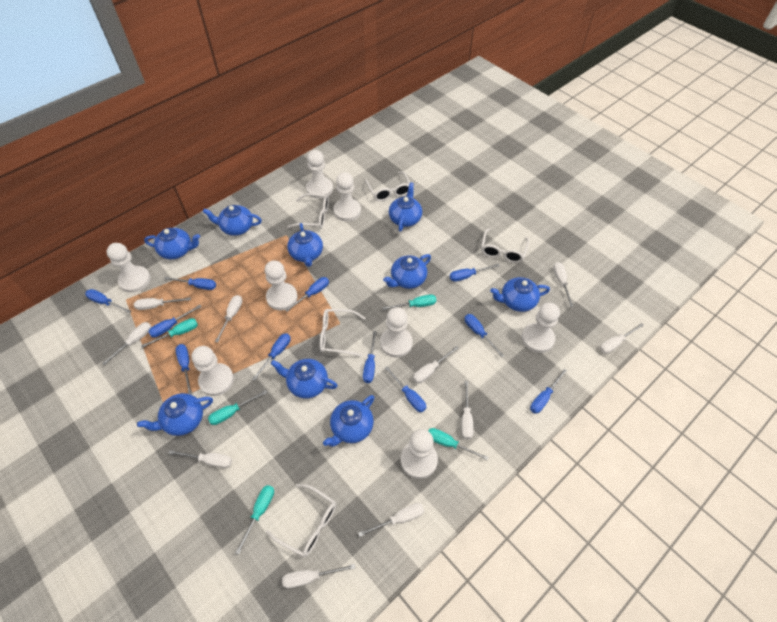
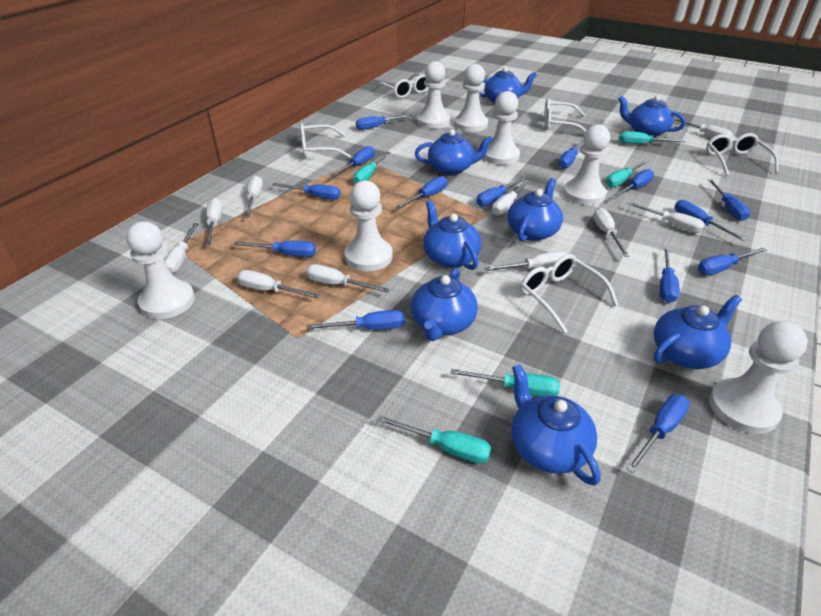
blue screwdriver: [85,289,131,313] [148,305,202,338] [164,277,216,290] [176,344,192,395] [252,333,291,381] [285,277,329,312] [363,331,377,383] [385,366,426,413] [450,264,500,282] [465,314,504,357] [530,369,567,414] = 11 -> [234,241,316,257] [272,183,341,200] [307,310,405,330] [331,146,375,177] [356,114,412,130] [395,176,447,209] [476,177,527,207] [558,139,583,169] [611,169,654,199] [626,394,690,473] [660,247,680,303] [675,200,746,241] [698,247,767,275] [708,179,750,221] = 14
blue teapot: [137,393,213,436] [144,228,200,259] [203,205,262,236] [270,359,338,399] [287,223,323,267] [323,395,375,447] [383,254,431,289] [389,182,422,232] [490,277,550,312] = 9 -> [411,268,478,341] [415,129,493,175] [423,200,481,270] [479,67,537,104] [507,178,563,242] [511,364,601,486] [618,95,686,137] [653,295,742,369] = 8
white pawn: [107,243,151,293] [192,346,234,396] [265,260,298,310] [306,150,333,199] [333,172,361,221] [380,307,413,357] [401,429,438,479] [522,303,560,353] = 8 -> [126,221,195,319] [345,180,393,271] [417,61,450,129] [454,64,488,132] [484,91,520,165] [563,125,610,205] [709,321,808,434] = 7

